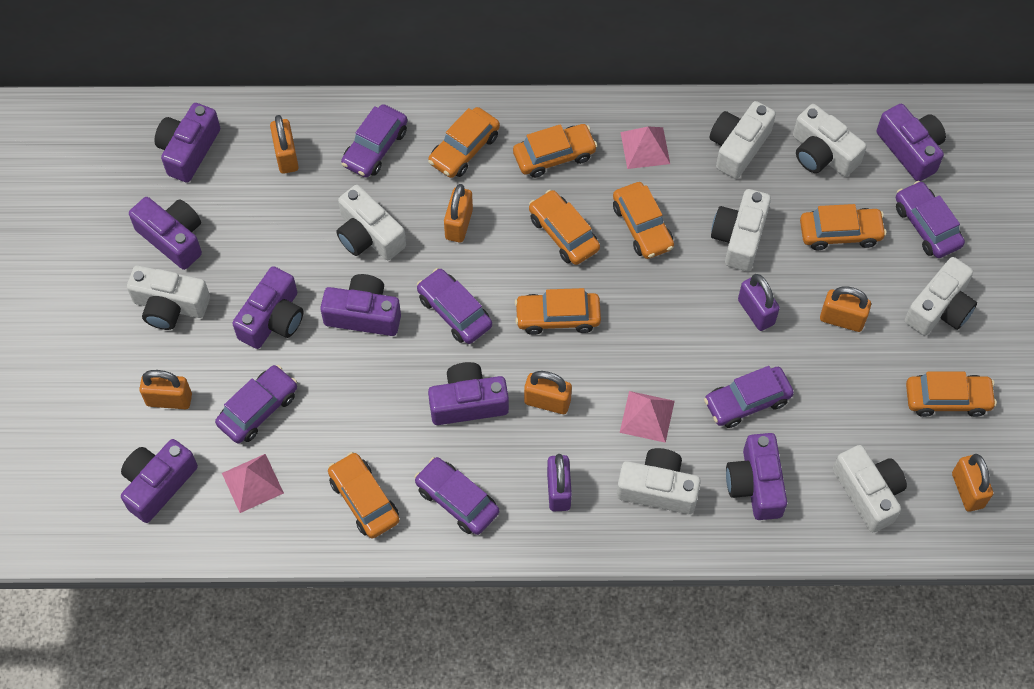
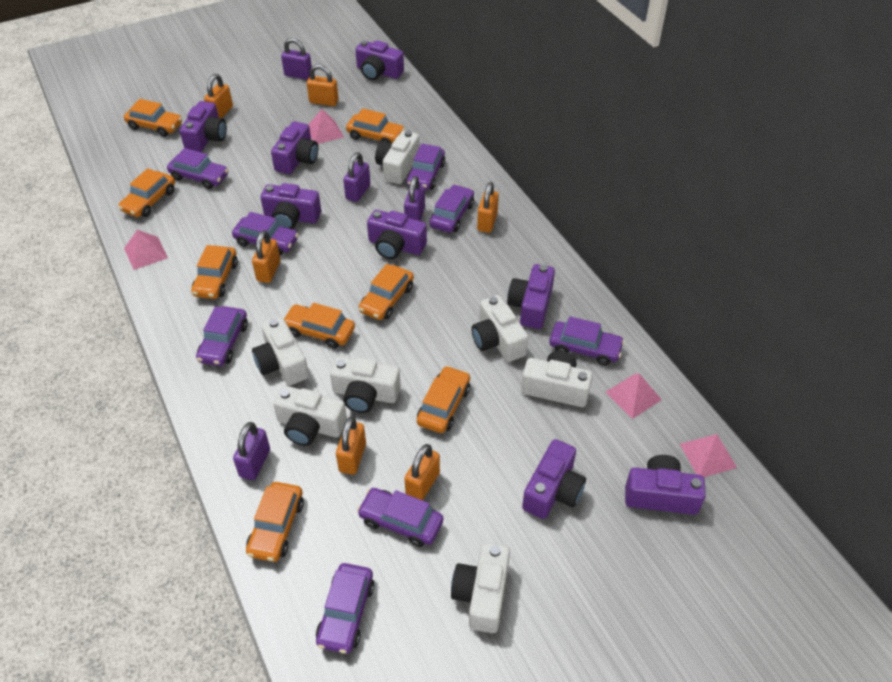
pink pyramid: [222,454,284,513] [620,391,675,443] [621,127,670,169] = 3 -> [124,230,168,270] [308,109,344,144] [605,374,662,419] [680,434,737,477] = 4
purple car: [215,365,297,443] [341,104,407,178] [414,457,499,535] [417,268,492,344] [704,366,794,428] [896,181,965,258] = 6 -> [167,148,228,189] [196,306,248,366] [232,212,299,255] [316,563,374,654] [357,488,443,547] [406,144,446,190] [430,185,474,233] [549,316,625,366] = 8
purple padlock: [547,454,572,511] [738,274,780,331] = 2 -> [233,422,270,480] [281,38,312,80] [343,152,370,202] [404,176,425,221] = 4
white camera: [127,265,210,330] [336,185,406,260] [616,448,701,514] [710,101,776,179] [711,189,771,271] [793,104,867,177] [833,445,907,532] [905,257,977,336] = 8 -> [252,317,309,386] [273,386,347,446] [330,356,401,413] [375,131,420,184] [451,542,510,633] [471,295,528,362] [521,351,593,407] = 7

